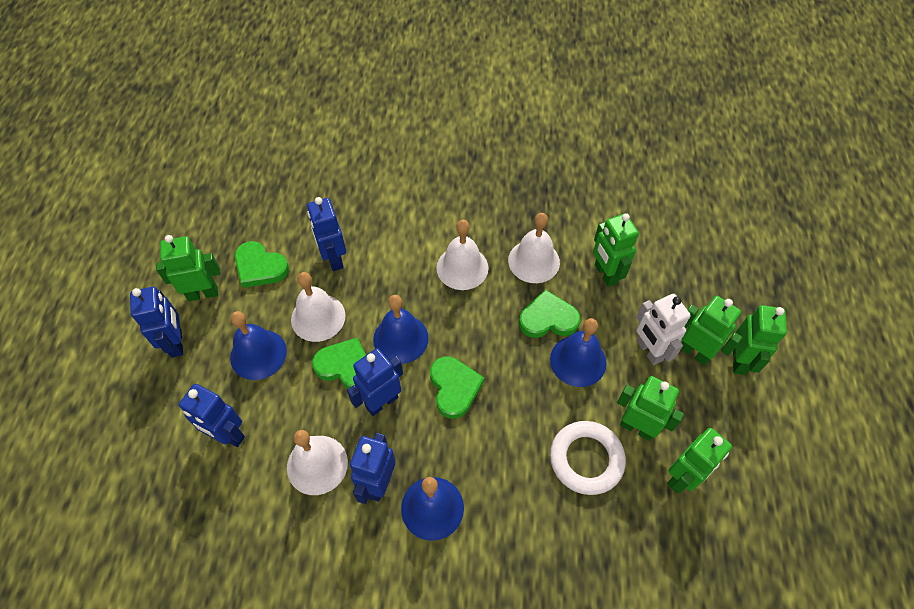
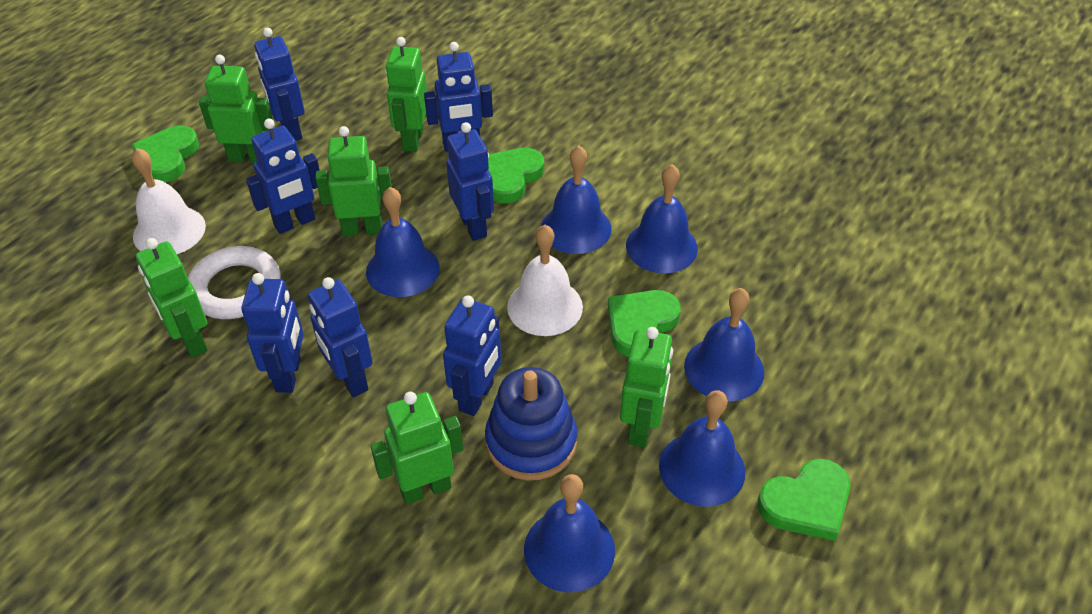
blue bell: [230,311,287,380] [373,295,429,364] [401,477,464,541] [550,318,606,387] = 4 -> [366,187,439,297] [524,474,615,592] [541,145,612,254] [626,164,698,273] [659,390,745,507] [684,288,764,401] = 6
blue robot: [130,287,183,358] [179,384,245,447] [307,197,346,271] [347,348,403,416] [350,433,396,504] = 5 -> [241,273,304,393] [246,119,320,234] [254,28,305,141] [308,277,373,397] [424,42,493,152] [443,295,501,416] [446,122,494,241] = 7
blue stacking toy: none = 0 -> [485,367,577,481] = 1
white bell: [287,430,348,495] [291,272,345,342] [436,220,489,290] [508,213,560,283] = 4 -> [132,148,206,254] [507,225,583,336] = 2
white robot: [636,294,691,365] = 1 -> none = 0

